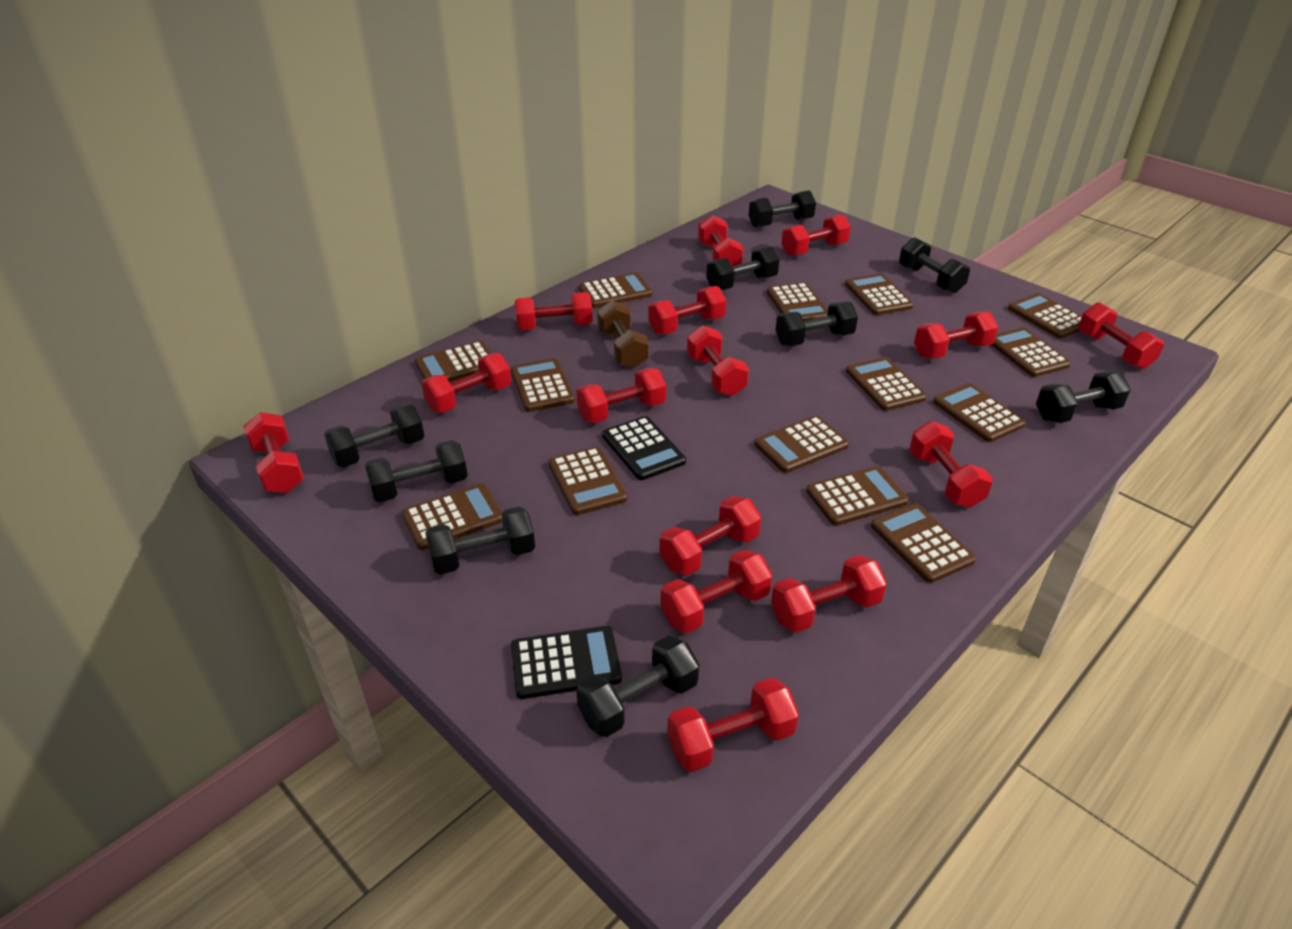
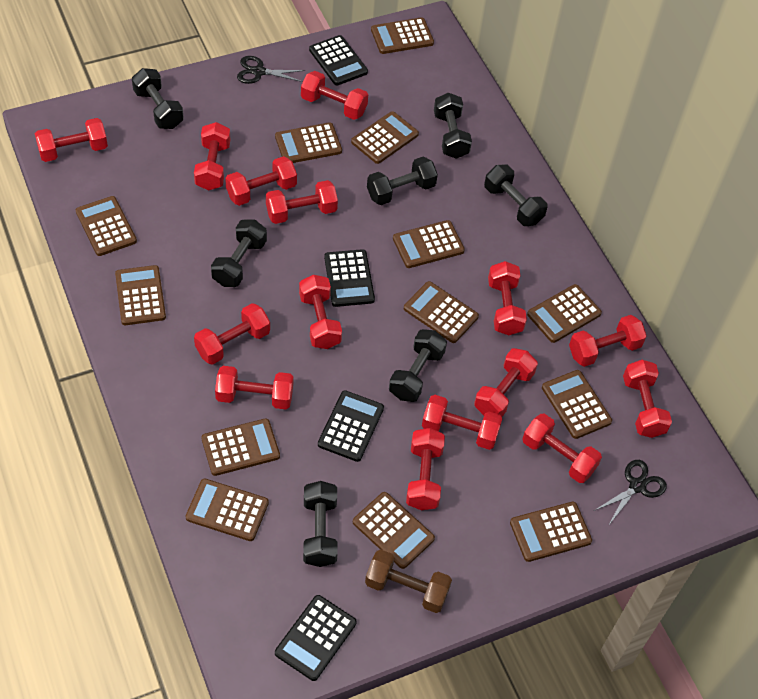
black calculator: [511,626,622,699] [602,416,686,480] = 2 -> [275,595,357,681] [309,35,368,85] [318,390,384,462] [324,249,375,307] = 4
black dumbbell: [324,404,424,468] [365,440,468,502] [425,506,535,575] [576,636,699,737] [706,246,780,290] [749,190,816,228] [775,301,858,346] [899,237,970,293] [1036,371,1131,423] = 9 -> [132,68,184,129] [211,219,267,287] [303,481,338,567] [367,157,438,205] [389,329,447,402] [434,92,472,159] [484,164,548,226] = 7
black scissors: none = 0 -> [237,56,306,84] [594,460,667,523] = 2
brown calculator: [402,483,502,550] [415,341,492,382] [511,358,575,412] [549,447,627,515] [579,272,653,308] [754,416,849,473] [767,282,828,321] [806,466,909,526] [845,274,913,315] [846,357,927,411] [871,503,976,583] [933,383,1026,442] [990,327,1071,377] [1008,293,1082,339] = 14 -> [76,196,137,256] [115,265,166,325] [186,479,269,541] [201,418,280,476] [275,122,342,163] [351,111,419,164] [353,492,435,569] [371,17,434,54] [393,220,465,268] [404,281,479,343] [510,502,592,562] [527,284,602,343] [542,370,612,439] = 13

